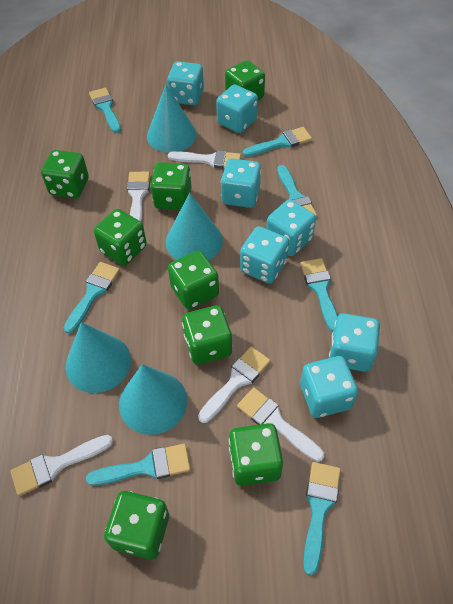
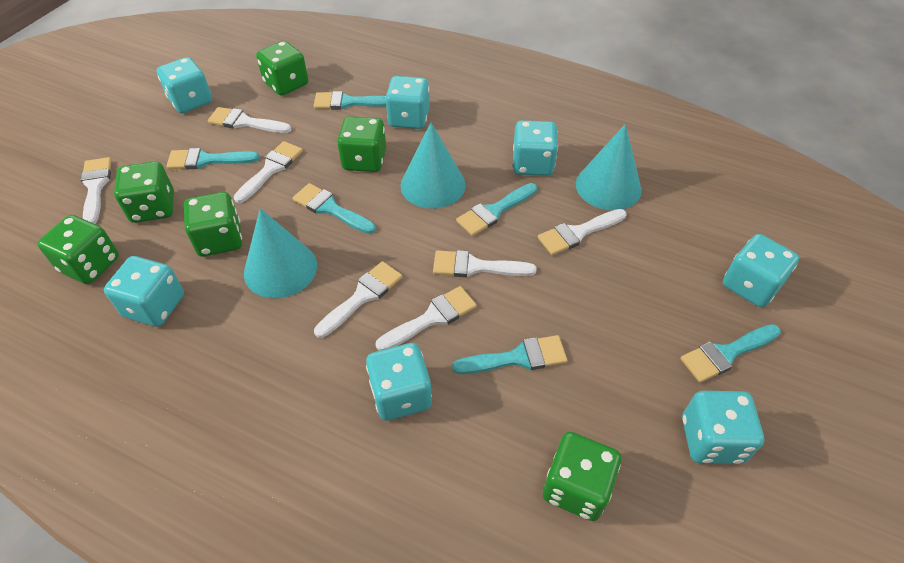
green dice: [41,150,89,198] [94,209,147,266] [104,491,169,560] [150,162,192,210] [168,250,219,310] [182,305,232,365] [225,60,265,100] [229,423,283,486] = 8 -> [37,215,119,284] [114,161,174,223] [184,192,242,257] [256,41,308,96] [337,116,386,172] [543,432,621,521] = 6
turquoise brush: [64,262,120,334] [86,444,190,485] [89,88,121,133] [243,127,312,157] [277,165,317,217] [300,258,338,332] [303,462,341,575] = 7 -> [166,148,260,169] [293,183,376,234] [314,91,386,110] [452,335,568,374] [456,183,537,236] [680,324,781,383] = 6
turquoise cone: [66,322,131,393] [119,364,187,435] [147,85,197,153] [166,193,223,260] = 4 -> [244,208,317,298] [400,123,466,209] [576,124,642,210] = 3
white brush: [10,435,113,496] [127,171,150,222] [168,150,241,169] [198,346,270,423] [237,388,324,462] = 5 -> [80,157,112,224] [208,107,292,133] [233,141,303,203] [314,261,402,338] [375,286,477,351] [433,250,536,277] [538,209,627,255] = 7

